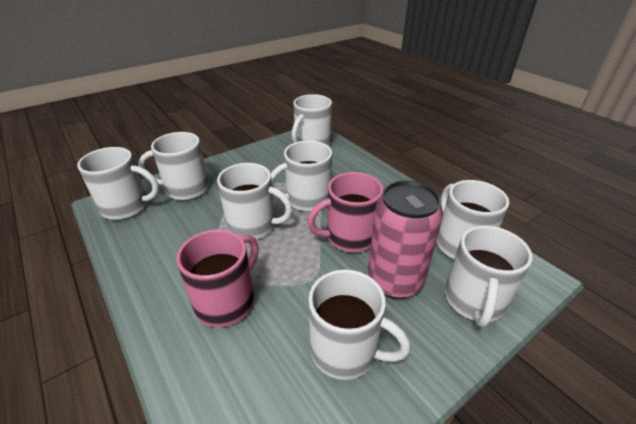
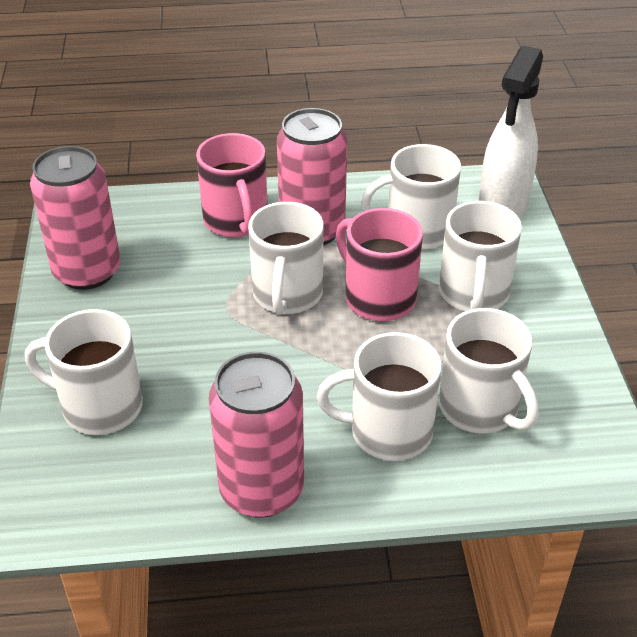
pink can: [368,180,443,299] = 1 -> [30,146,120,290] [209,351,304,518] [277,108,347,245] = 3
white mug: [77,147,159,220] [138,132,209,200] [217,163,293,239] [271,140,332,212] [292,94,332,146] [308,269,411,380] [437,180,509,259] [445,226,532,327] = 8 -> [25,309,143,435] [248,202,324,315] [317,332,441,461] [361,144,461,250] [439,201,522,311] [439,308,539,434] = 6
white spray bottle: none = 0 -> [479,46,543,218] = 1

